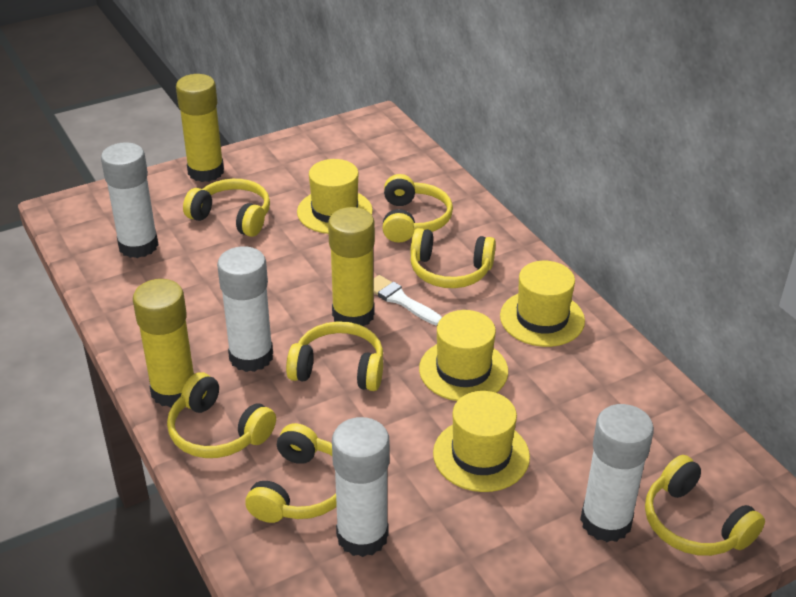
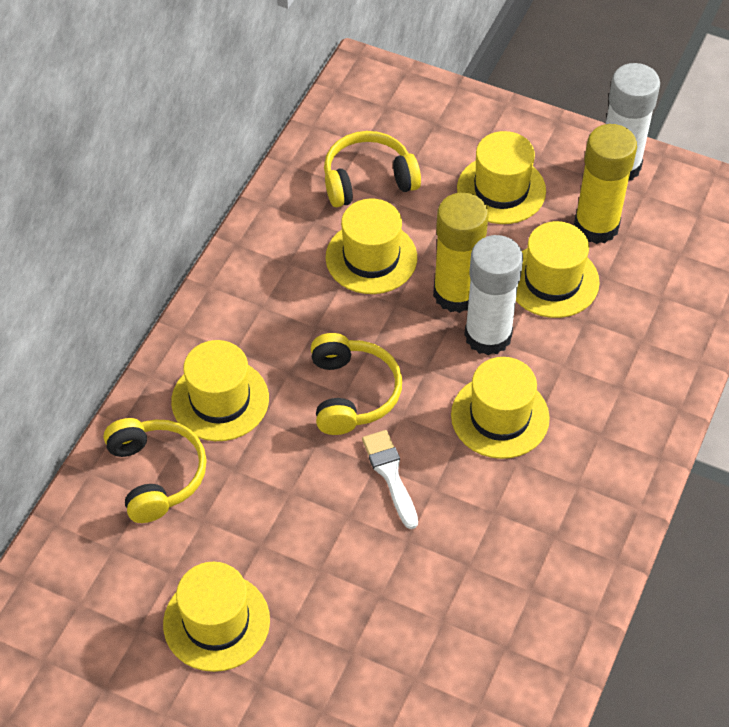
white glue stick: [101,142,158,258] [217,246,273,372] [332,417,389,557] [580,404,654,542] = 4 -> [464,235,523,355] [606,63,660,180] = 2
yellow glue stick: [133,279,194,408] [176,74,224,182] [328,207,375,327] = 3 -> [433,193,488,313] [574,124,637,244] = 2
yellow hat: [297,159,373,234] [419,310,508,401] [433,391,530,492] [500,261,585,347] = 4 -> [163,562,270,672] [171,340,269,441] [326,199,417,294] [451,357,550,459] [457,131,546,224] [516,221,600,318] = 6
yellow headphones: [167,372,276,458] [183,179,270,237] [245,423,337,523] [286,321,383,391] [383,174,453,243] [410,228,496,288] [645,455,765,556] = 7 -> [104,418,207,523] [311,333,402,435] [324,131,421,207] = 3

